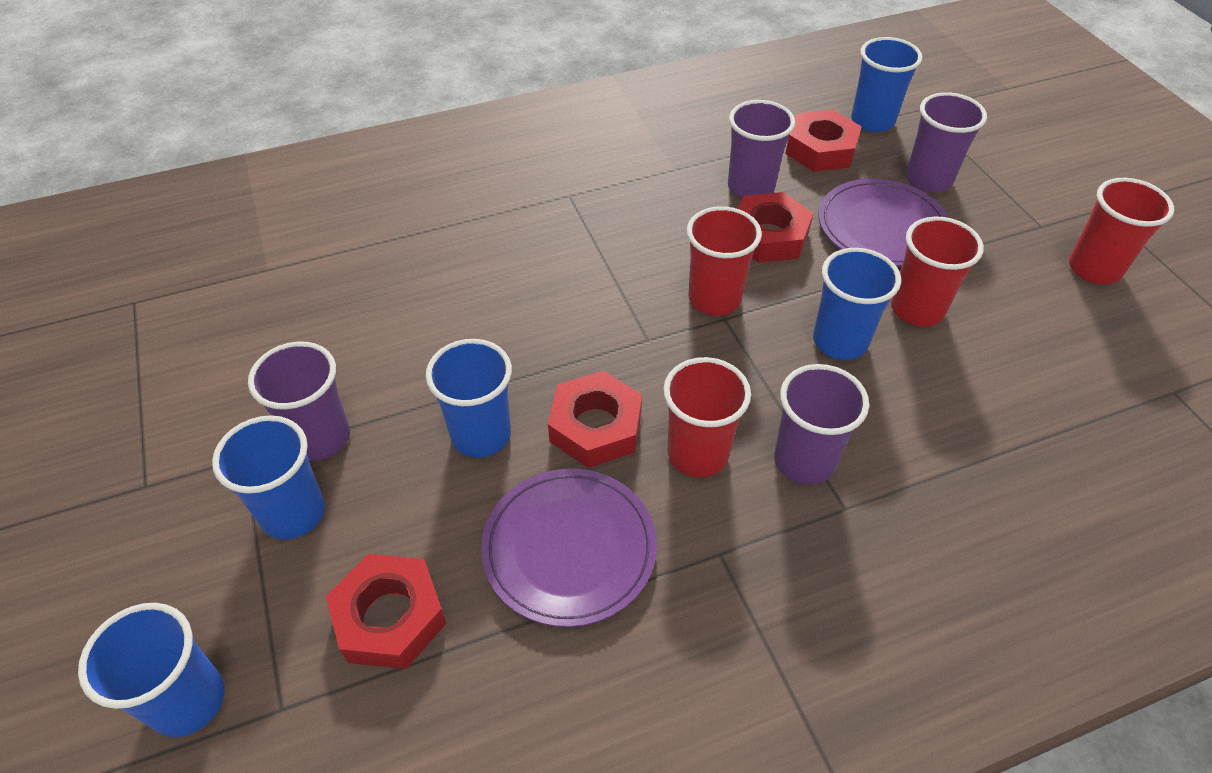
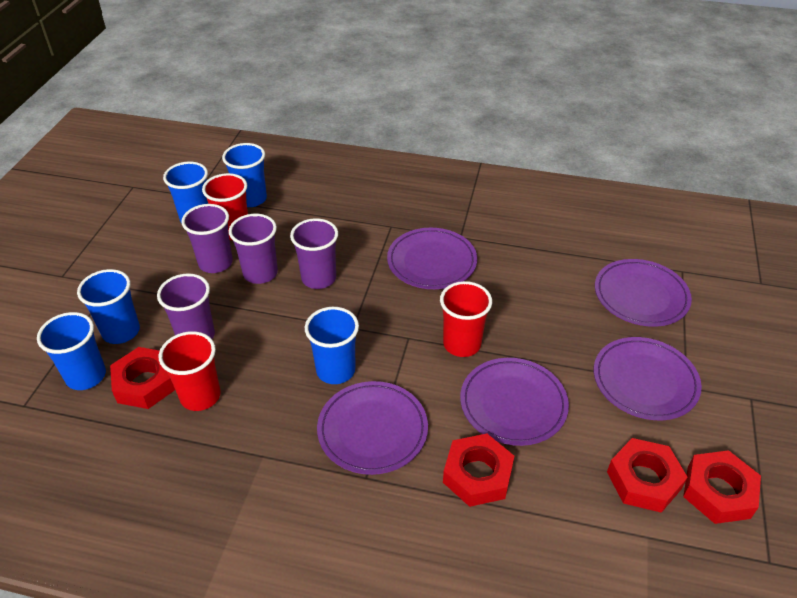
purple plate: [481,469,657,627] [818,179,949,267] = 2 -> [317,381,428,475] [387,228,477,289] [460,358,569,446] [594,337,702,420] [595,259,692,327] = 5
red cup: [663,357,751,478] [687,206,762,316] [891,217,984,327] [1069,178,1174,284] = 4 -> [159,331,221,411] [202,173,248,240] [440,281,492,357] = 3

